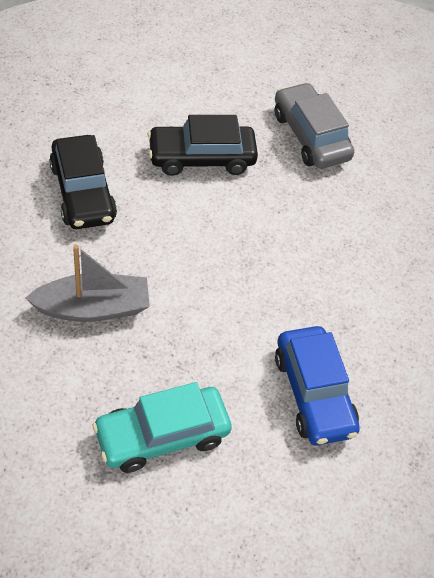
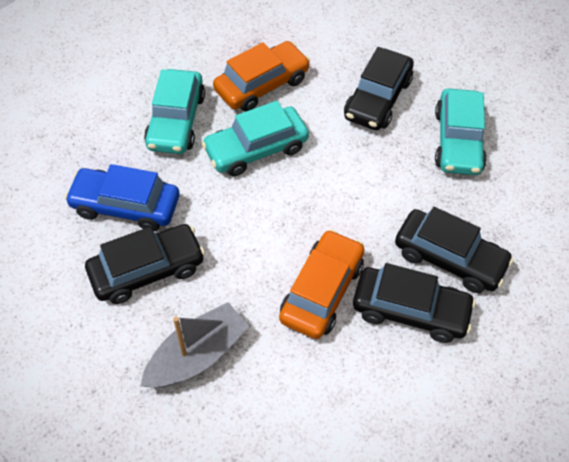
black car: [49,135,117,229] [147,115,258,176] = 2 -> [85,224,205,304] [344,47,414,130] [353,263,476,343] [395,207,514,293] = 4
grey car: [275,82,354,169] = 1 -> none = 0
orange car: none = 0 -> [213,41,310,112] [279,229,365,339] = 2
turquoise car: [92,382,232,473] = 1 -> [144,69,205,154] [202,101,309,176] [435,88,487,175] = 3

